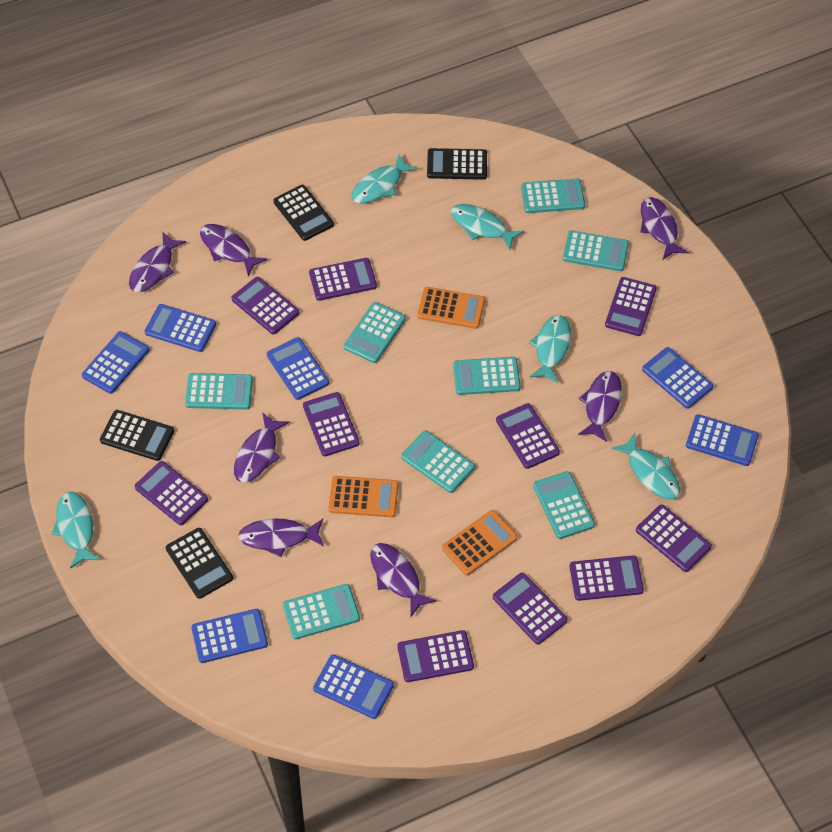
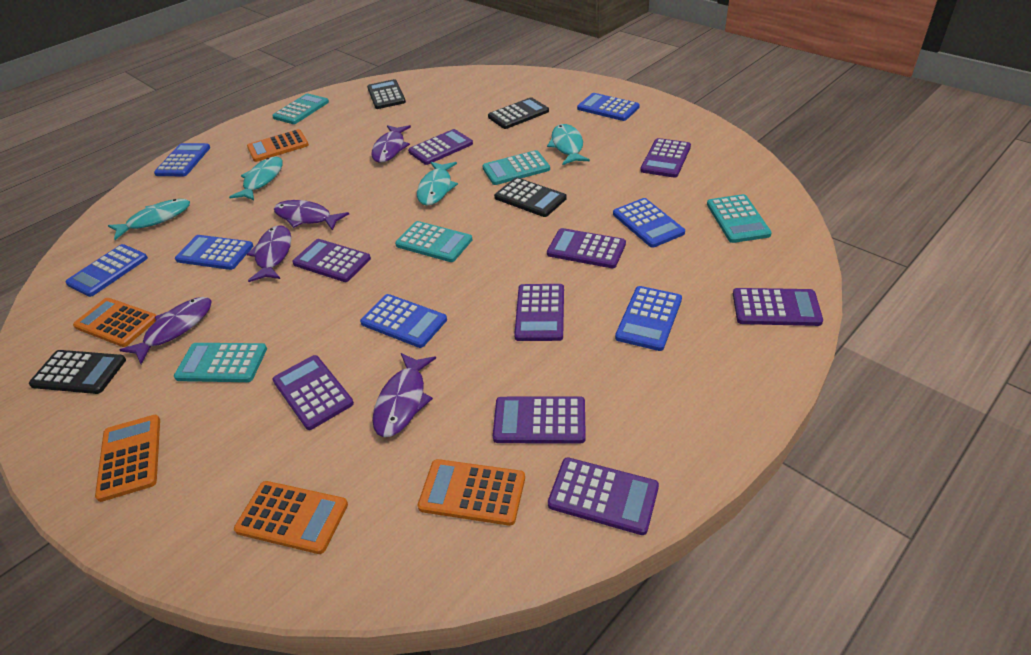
orange calculator: [328,476,399,517] [417,287,485,329] [442,510,518,575] = 3 -> [73,298,157,347] [95,415,160,502] [234,481,348,554] [247,129,309,162] [417,459,525,526] = 5
purple calculator: [135,461,208,525] [231,277,300,335] [303,392,360,456] [309,258,377,301] [397,630,474,682] [493,573,568,645] [496,403,560,469] [570,555,644,601] [605,277,657,336] [636,504,712,572] = 10 -> [272,355,354,430] [292,239,371,282] [408,129,473,165] [493,396,586,444] [514,284,564,341] [547,228,626,268] [548,457,659,535] [640,138,691,178] [733,288,823,326] = 9
purple fish: [129,231,186,292] [200,224,268,276] [234,412,289,483] [238,519,324,557] [370,543,437,617] [578,371,622,442] [640,197,689,259] = 7 -> [120,297,212,364] [247,225,291,282] [274,200,349,231] [371,125,411,163] [372,353,436,437] = 5
turquoise calculator: [185,373,253,409] [283,584,360,639] [344,302,406,363] [401,431,475,493] [453,357,520,395] [521,179,585,213] [533,471,595,539] [563,230,629,271] = 8 -> [174,343,267,382] [272,93,329,124] [395,221,472,262] [482,150,550,185] [707,194,772,243] = 5
turquoise fish: [52,492,101,569] [352,154,418,203] [451,204,524,250] [529,315,571,383] [611,433,680,500] = 5 -> [108,199,190,240] [229,157,283,200] [417,162,458,206] [547,124,590,165] = 4

